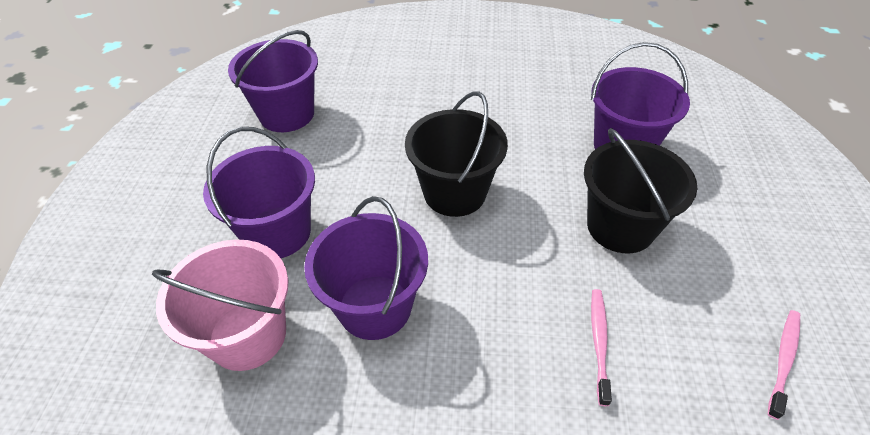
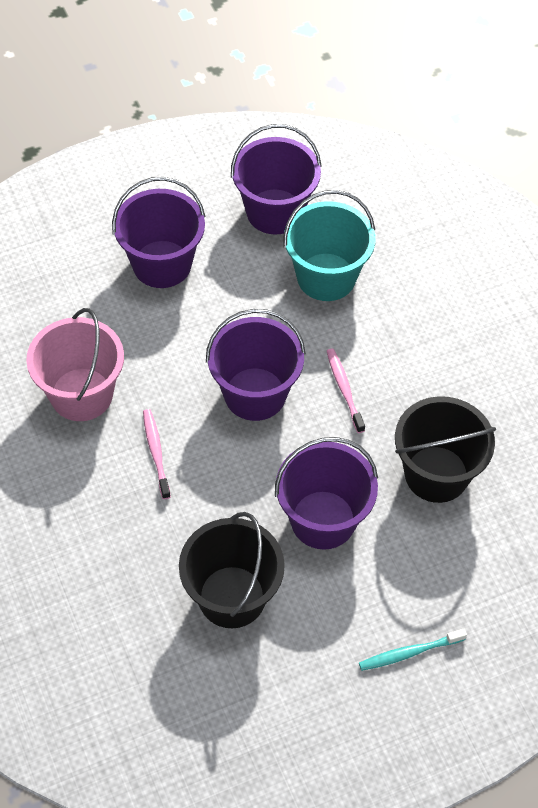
turquoise bucket: none = 0 -> [283,190,376,301] = 1
turquoise toothbrush: none = 0 -> [359,629,467,671] = 1

